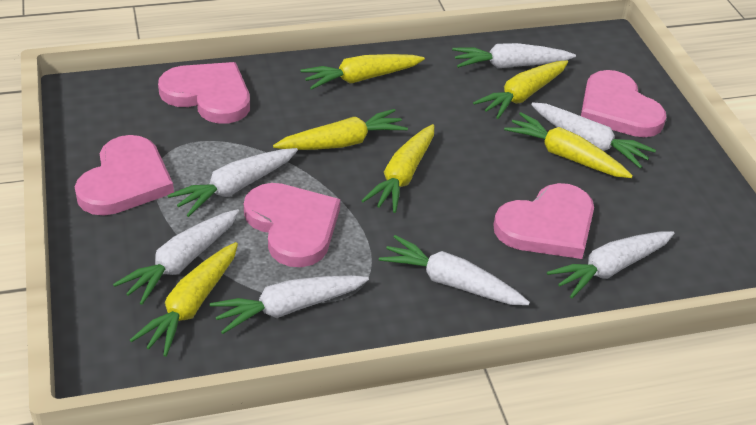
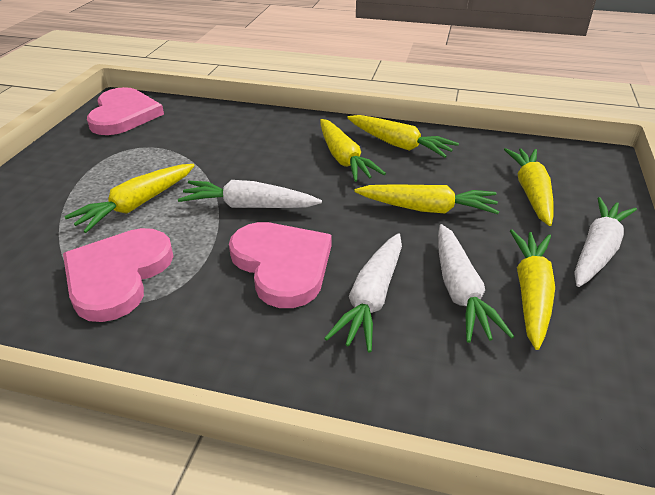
pink heart: [75,135,174,216] [158,62,250,124] [244,183,340,267] [493,183,594,259] [581,70,666,137] = 5 -> [63,228,173,322] [87,87,164,135] [229,222,332,308] = 3
white carrot: [113,209,240,305] [168,148,298,217] [210,275,369,334] [379,235,530,305] [452,43,576,68] [531,102,656,168] [547,231,674,298] = 7 -> [178,180,322,208] [324,233,402,353] [438,224,514,343] [574,197,637,287] = 4

